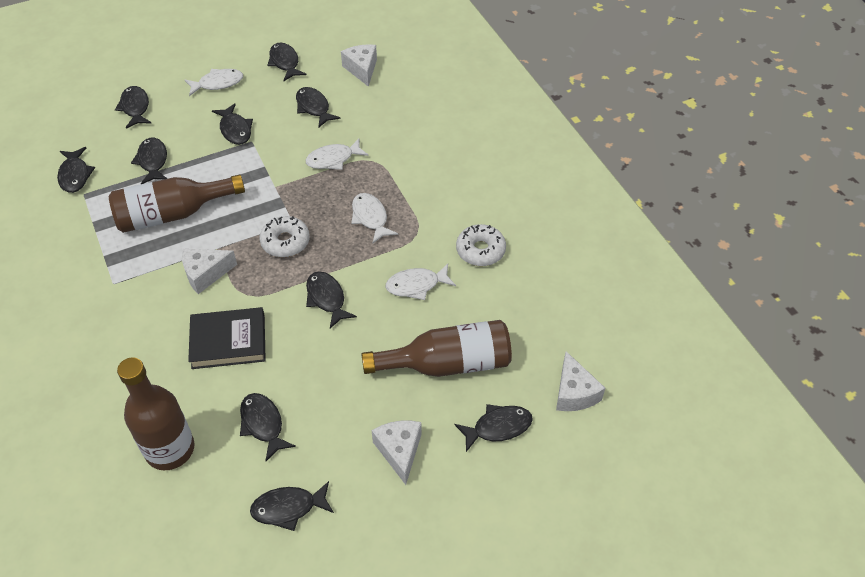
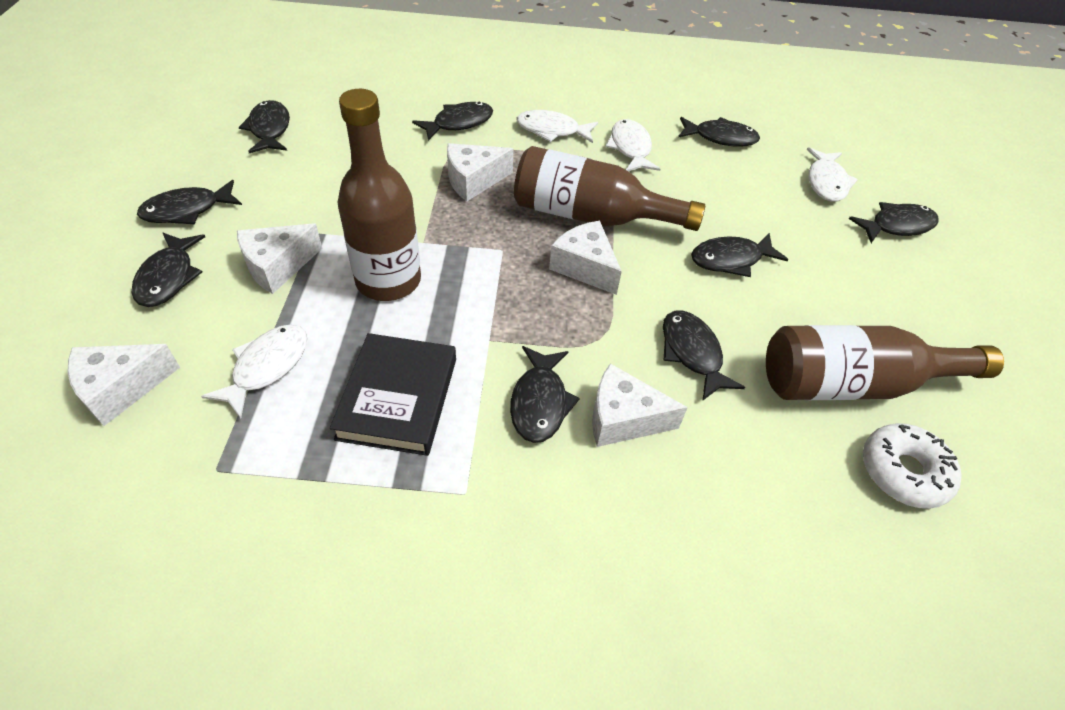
black fish: [57,147,95,193] [115,86,152,129] [131,138,167,184] [212,103,253,145] [240,393,296,461] [250,481,334,531] [267,43,306,81] [296,87,341,127] [306,271,357,328] [454,404,533,452] = 10 -> [132,233,205,307] [137,180,242,224] [239,100,290,153] [412,102,493,141] [510,346,580,443] [663,310,745,401] [678,117,760,147] [691,233,788,277] [849,202,938,243] = 9
white cheese: [182,249,237,294] [341,44,377,87] [372,420,422,485] [556,351,605,411] = 4 -> [67,344,180,426] [237,223,322,294] [447,143,513,201] [549,221,622,295] [592,364,688,447] = 5
white donut: [260,216,310,257] [456,224,506,266] = 2 -> [863,423,962,509] = 1

